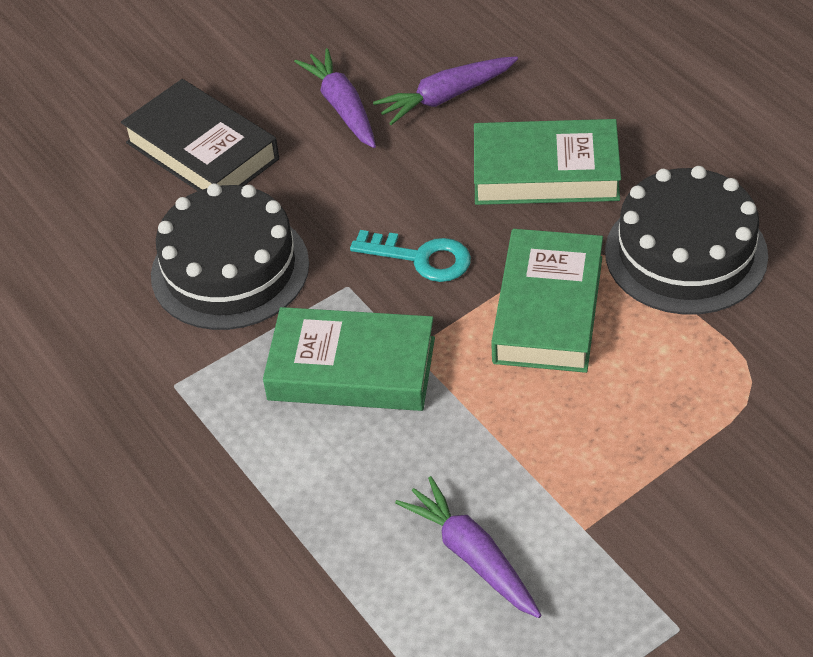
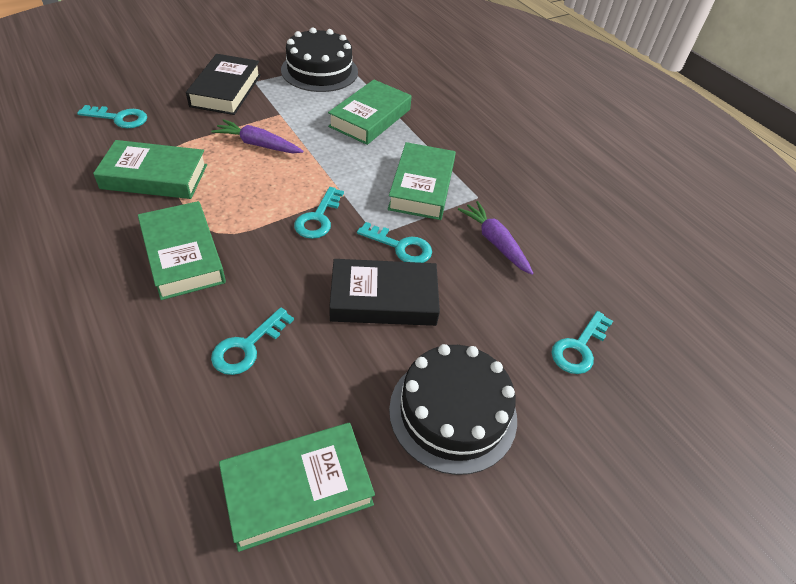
black book: [121,79,279,191] = 1 -> [186,54,261,115] [329,259,440,326] = 2
green book: [263,307,435,411] [474,119,621,205] [491,229,603,373] = 3 -> [93,140,207,199] [138,201,226,300] [219,423,375,552] [328,80,412,145] [388,142,456,220] = 5
purple carrot: [294,48,376,148] [373,56,518,125] [395,476,541,618] = 3 -> [211,119,303,153] [458,201,534,275] = 2
turquoise key: [350,230,471,282] = 1 -> [77,105,147,128] [211,307,294,375] [294,187,344,239] [357,222,432,263] [552,311,613,374] = 5

